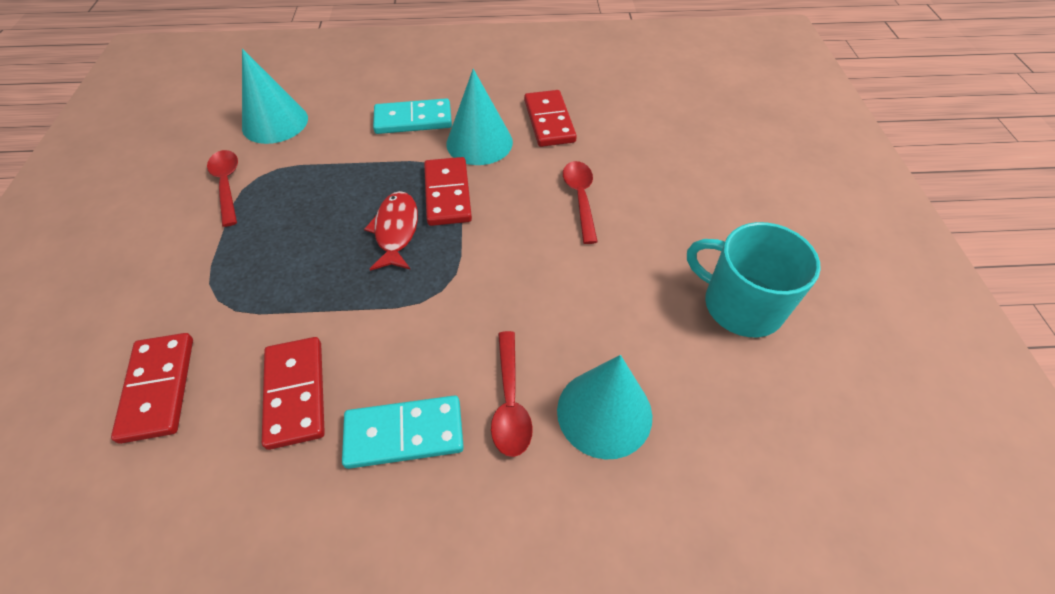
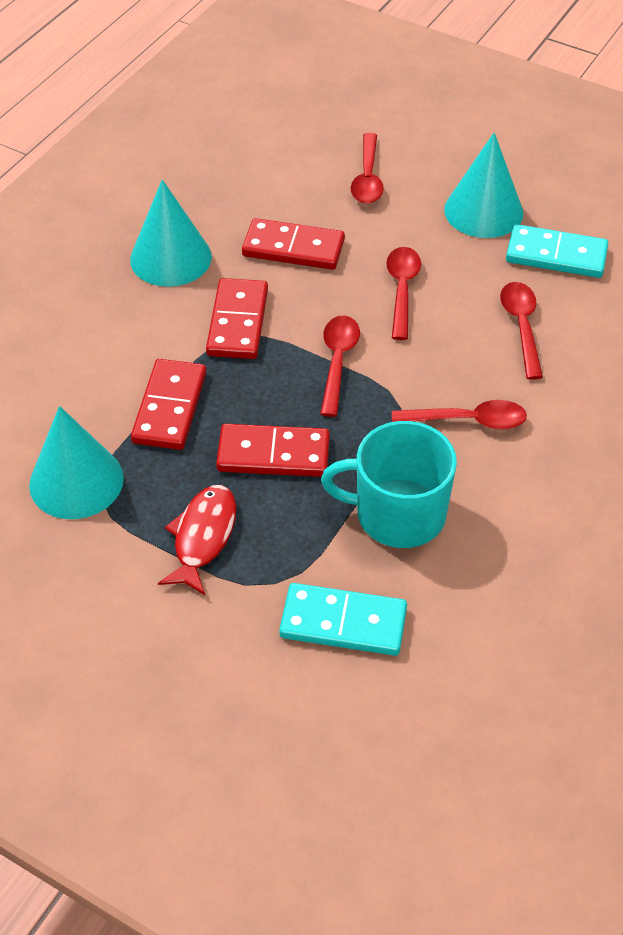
red spoon: [207,150,238,227] [491,331,533,457] [563,161,598,244] = 3 -> [320,316,360,417] [351,133,384,204] [386,247,421,340] [392,400,527,430] [500,282,543,380] = 5

